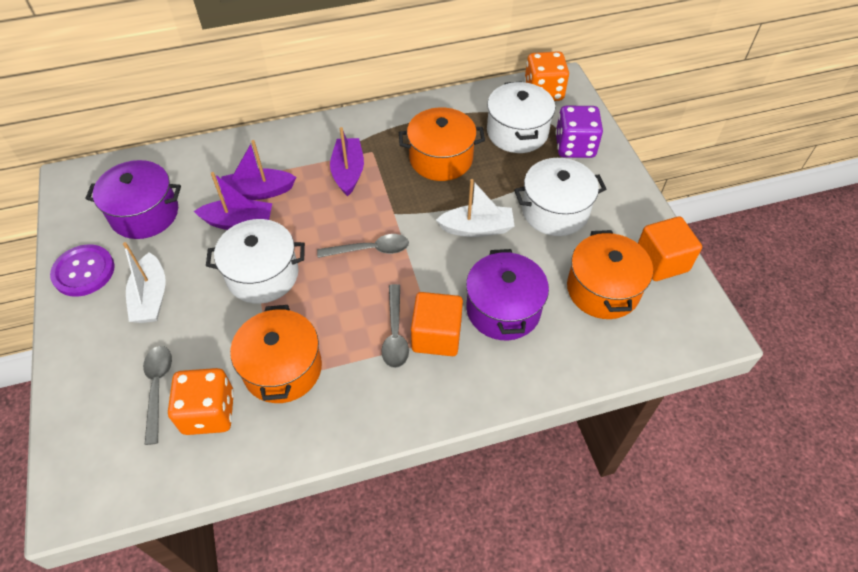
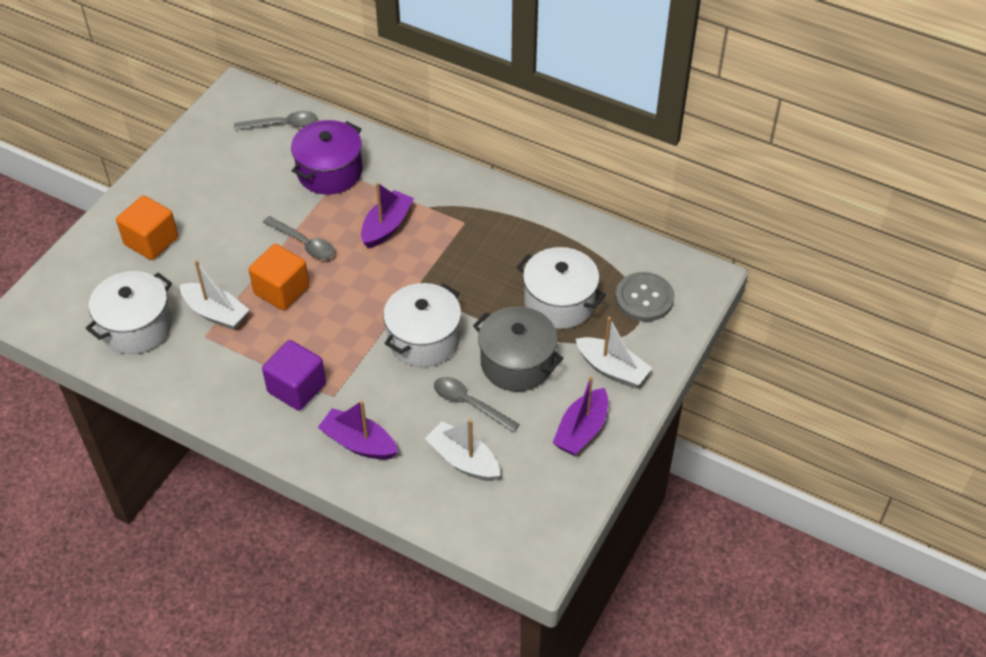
grey button: none = 0 -> [615,272,674,321] = 1
grey pot: none = 0 -> [473,306,563,392] = 1
orange dice: [168,368,234,435] [524,51,569,101] = 2 -> none = 0
orange pot: [230,305,322,403] [399,107,485,181] [567,230,653,319] = 3 -> none = 0
purple button: [50,244,115,297] = 1 -> none = 0
purple cube: none = 0 -> [262,340,326,411] = 1
purple dice: [556,106,603,158] = 1 -> none = 0
purple pot: [86,160,181,239] [466,249,549,340] = 2 -> [291,120,362,195] = 1
white boat: [123,242,166,323] [436,179,514,237] = 2 -> [180,260,249,330] [425,419,500,481] [576,317,652,388] = 3

